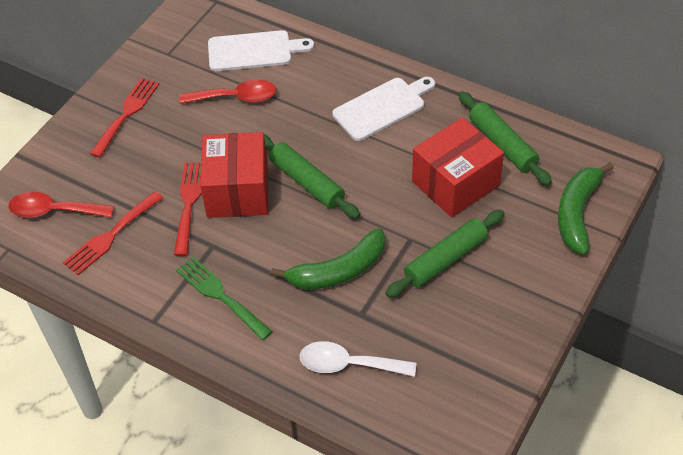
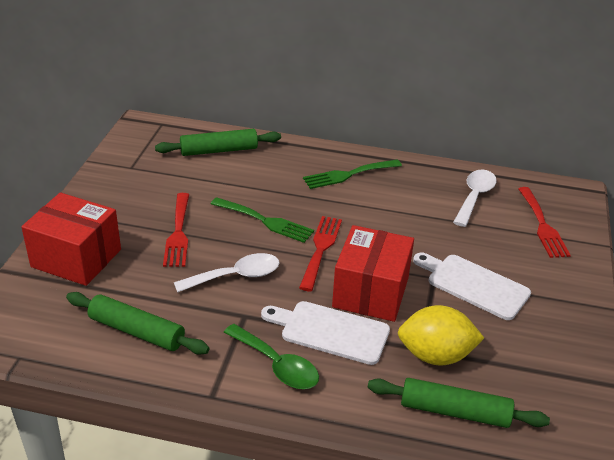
green banana: [271,228,386,290] [558,162,614,255] = 2 -> none = 0
green fork: [176,257,273,340] = 1 -> [211,197,314,243] [303,159,402,189] = 2
green spoon: none = 0 -> [224,324,319,389] = 1
red spoon: [8,192,114,218] [179,80,277,104] = 2 -> none = 0
white spoon: [300,341,416,377] = 1 -> [174,253,280,293] [453,170,497,227] = 2
yellow lemon: none = 0 -> [398,305,484,365] = 1

